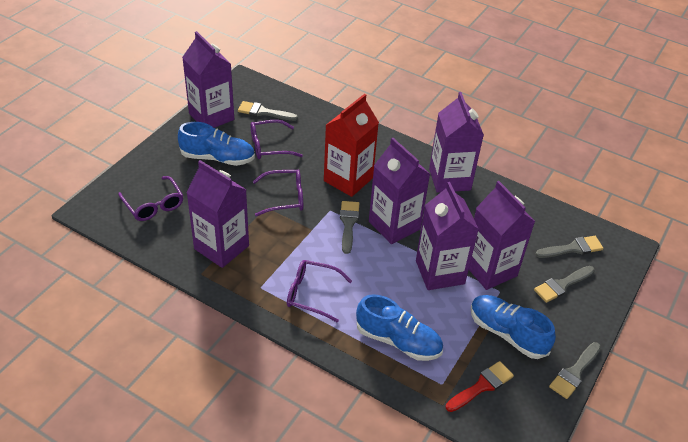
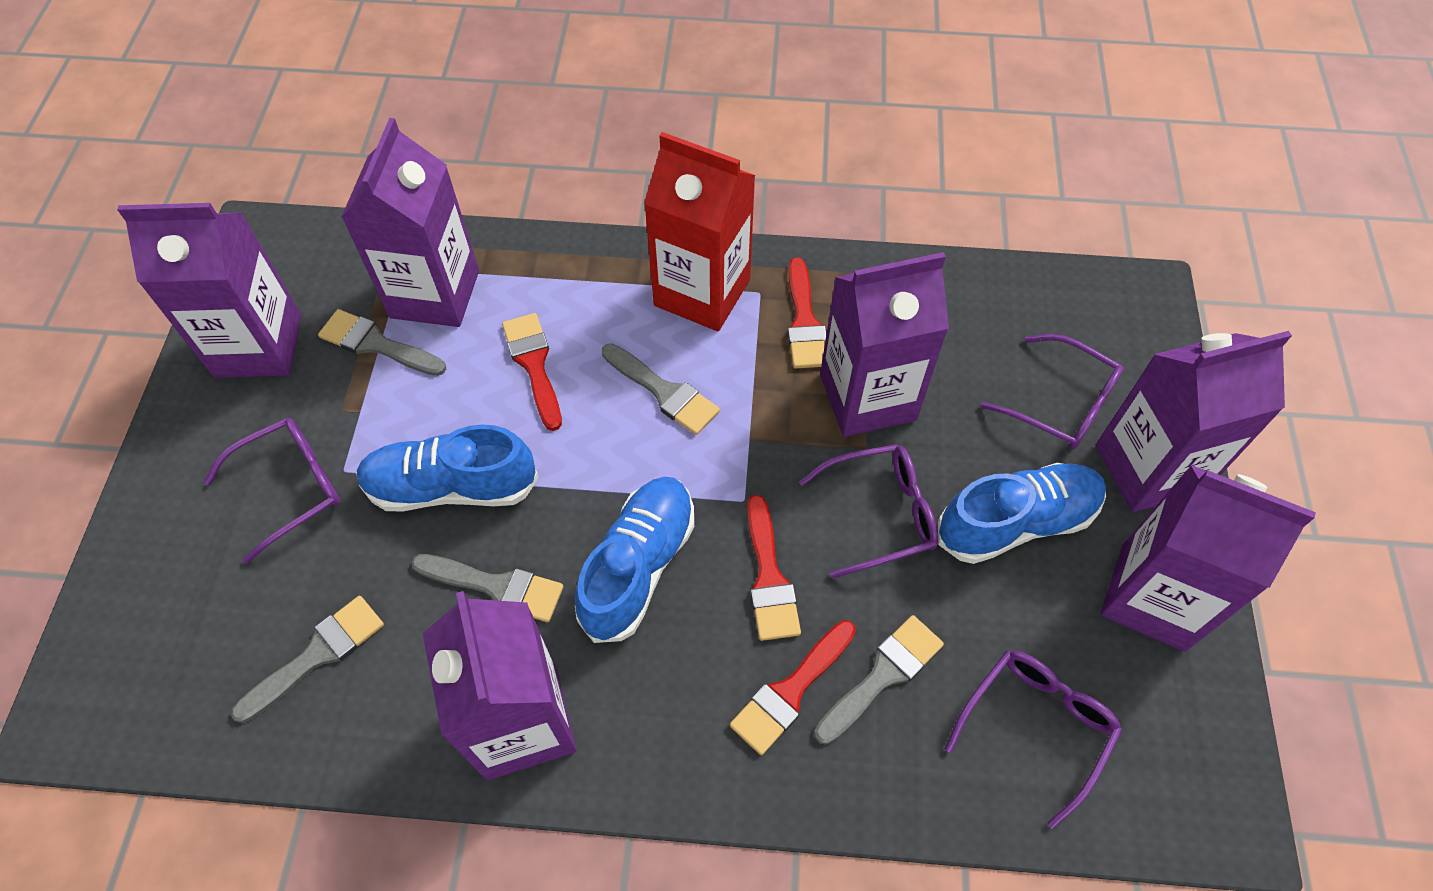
red brush: [446,361,514,412] = 1 -> [502,313,562,431] [730,620,856,755] [747,495,801,641] [788,258,827,368] = 4

